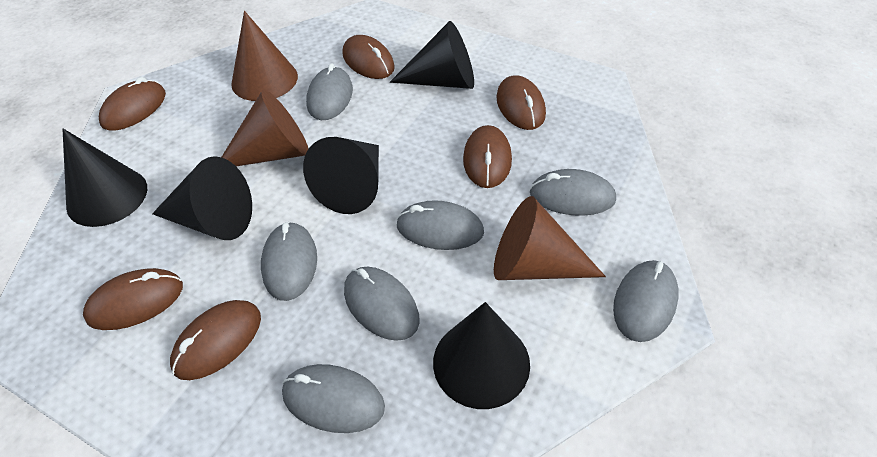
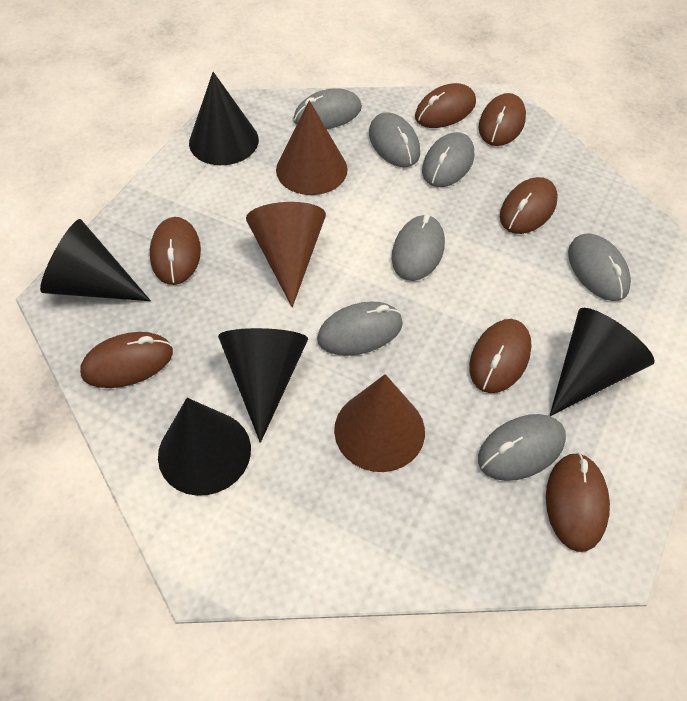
brown mouse: [83,268,183,330] [99,77,166,131] [170,300,261,380] [343,35,395,79] [463,125,512,188] [496,75,546,130] = 6 -> [80,332,173,388] [150,217,201,285] [415,83,476,128] [469,319,532,393] [479,93,526,146] [500,177,558,234] [546,453,610,552] = 7

